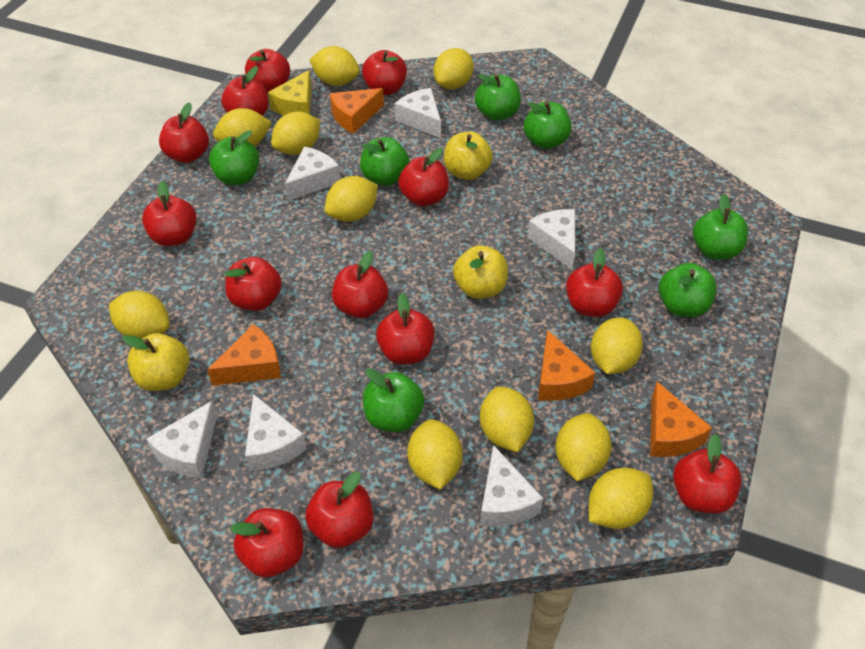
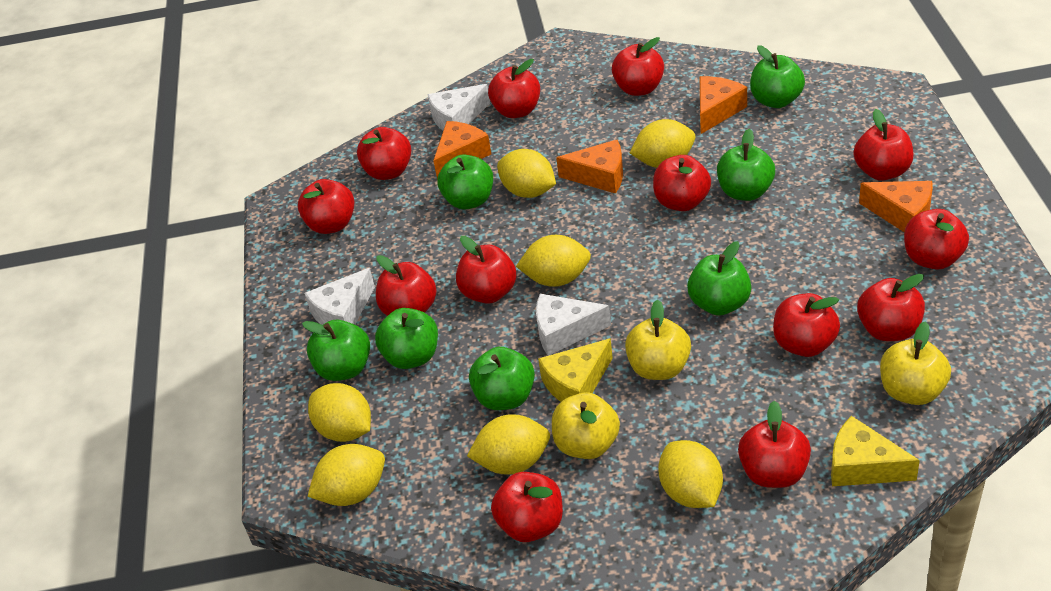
white cheese: [146,401,217,478] [245,394,307,471] [285,147,340,201] [394,88,441,138] [480,445,543,527] [527,209,575,269] = 6 -> [304,268,375,325] [428,84,490,130] [536,294,611,356] = 3
yellow cheese: [268,70,312,116] = 1 -> [538,338,613,402] [831,416,920,486] = 2
yellow lemon: [109,291,170,339] [213,108,272,147] [271,112,320,155] [310,46,360,86] [324,176,378,222] [407,419,463,490] [434,48,474,89] [480,386,534,452] [555,413,612,481] [589,468,653,529] [591,317,643,374] = 11 -> [308,383,371,442] [308,444,385,506] [467,414,550,475] [497,149,556,198] [516,235,591,287] [630,119,695,168] [658,440,723,508] = 7

